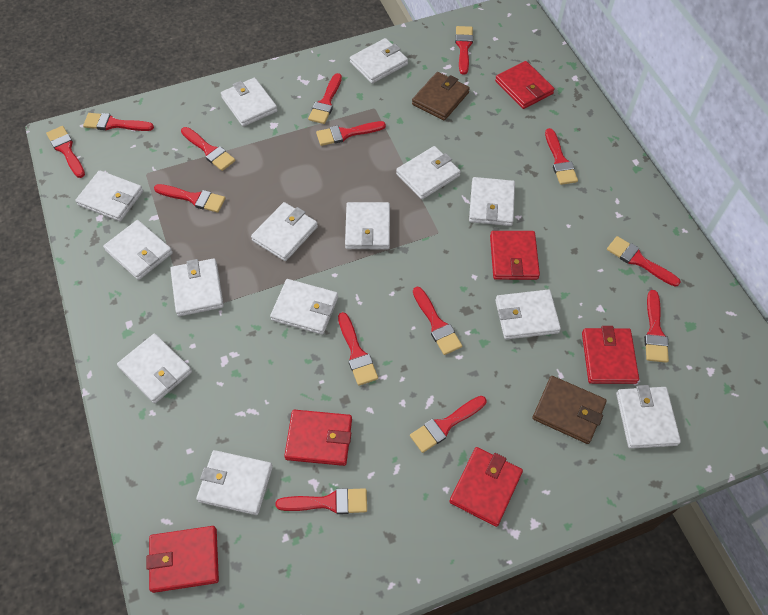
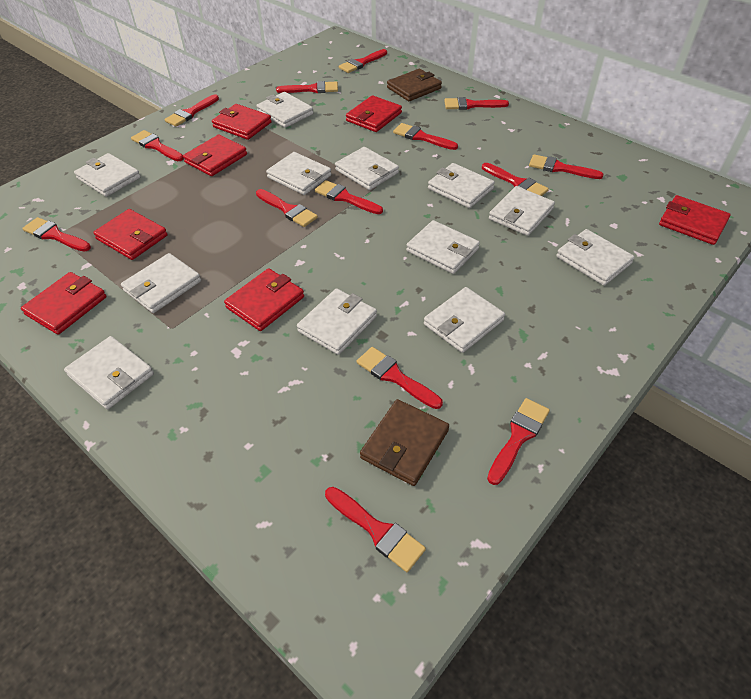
red wallet: [146,526,219,593] [284,410,352,466] [449,447,523,527] [490,231,540,280] [495,61,555,109] [582,326,639,384] = 6 -> [21,272,107,335] [93,209,168,260] [183,134,247,176] [212,104,272,140] [224,268,304,331] [346,95,402,132] [659,195,731,245] = 7
white wallet: [75,170,143,221] [103,220,173,280] [117,333,192,404] [170,258,224,316] [196,450,273,515] [221,78,278,127] [251,202,318,261] [270,279,338,335] [345,202,390,249] [350,38,408,84] [396,146,461,199] [469,177,515,226] [495,290,561,340] [616,385,681,449] = 14 -> [64,336,154,409] [74,153,141,197] [121,253,201,313] [256,92,313,128] [266,152,331,195] [297,288,377,355] [335,147,399,190] [406,220,480,274] [424,287,505,353] [428,163,495,208] [489,186,555,236] [556,229,635,286] = 12

